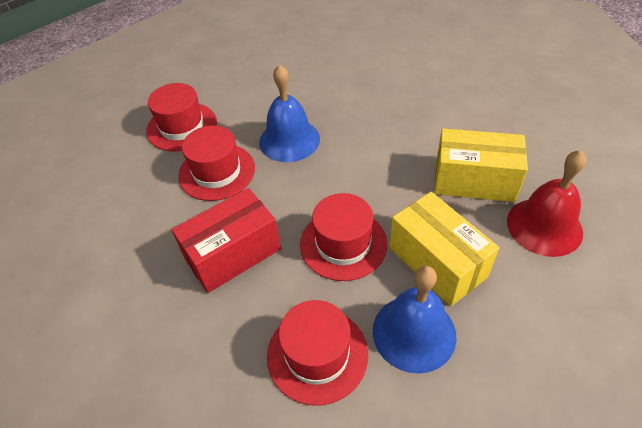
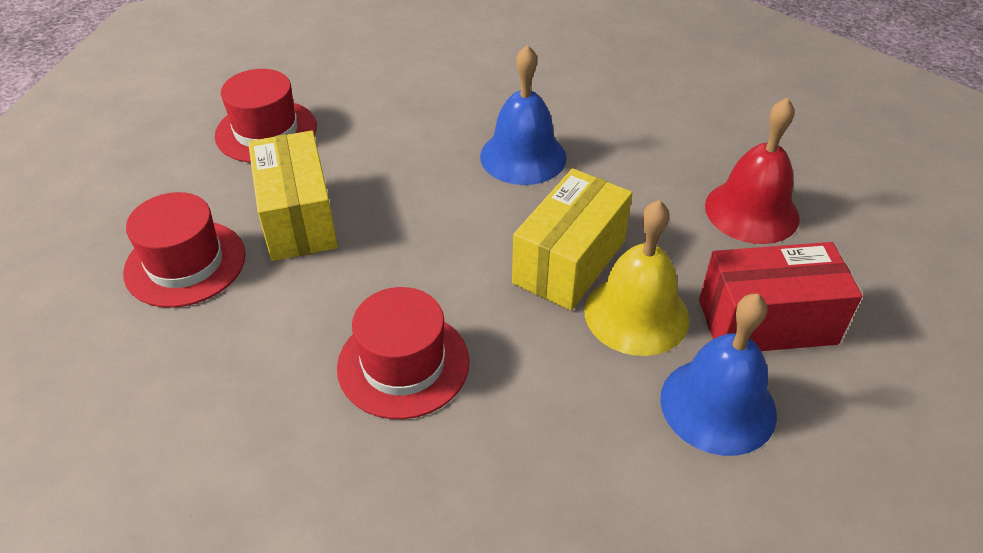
red hat: [146,83,217,151] [178,125,255,201] [267,300,368,406] [300,193,387,281] = 4 -> [123,192,246,308] [215,69,317,163] [337,287,469,419] = 3
yellow bell: none = 0 -> [584,200,690,356] = 1

